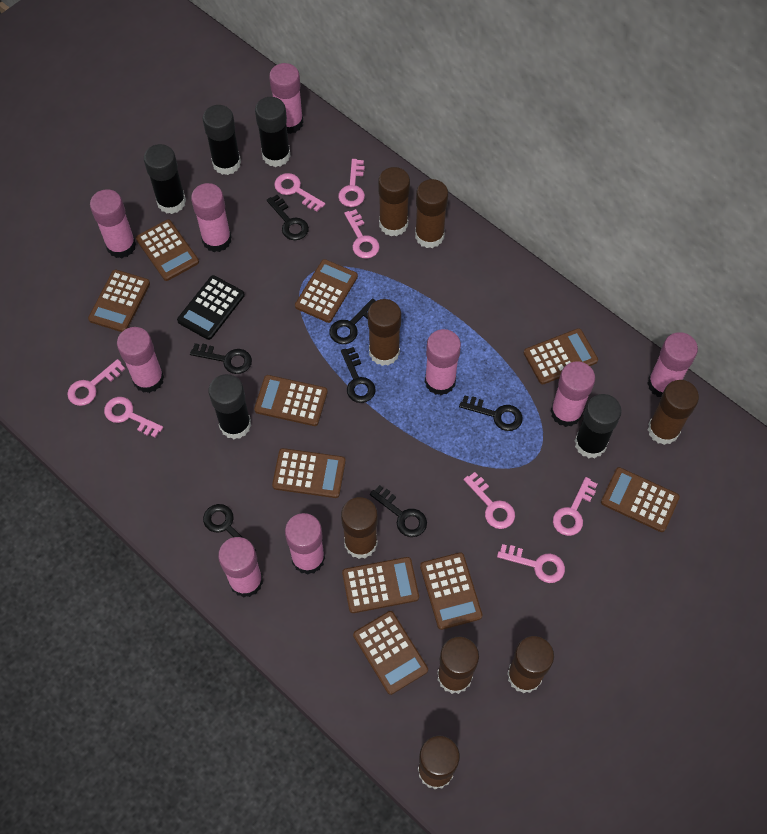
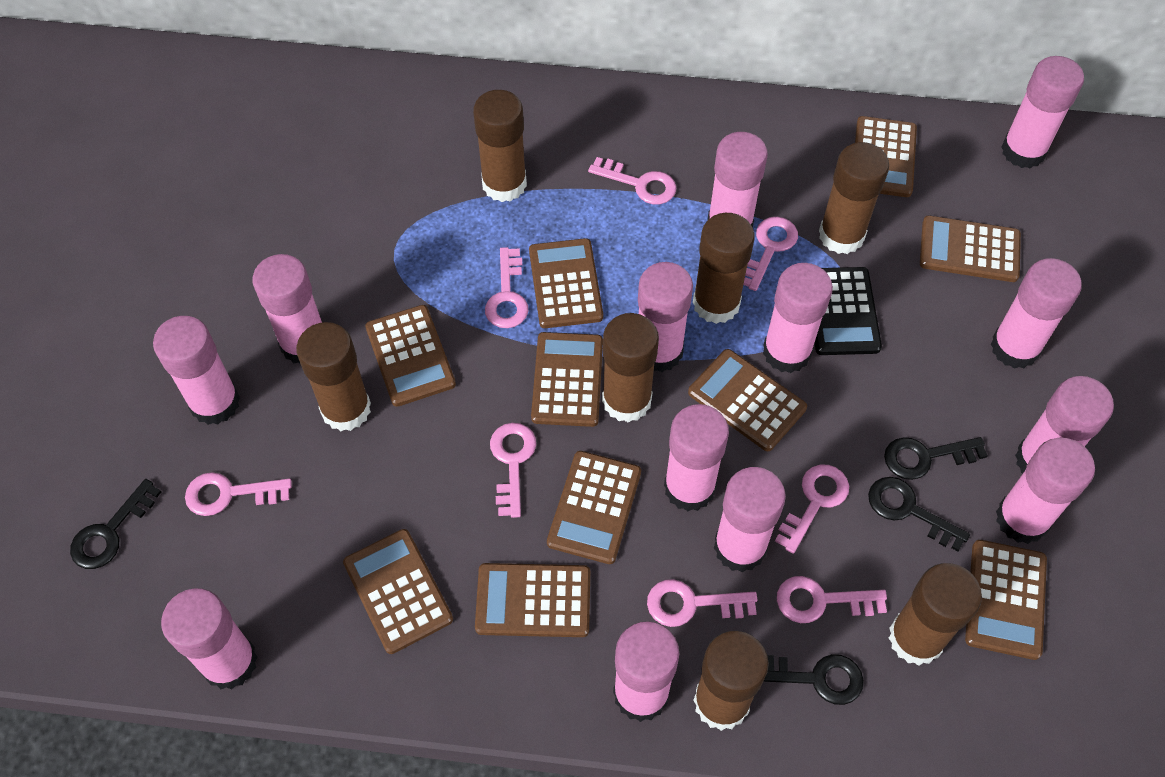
black glue stick: [144,144,186,214] [203,105,241,175] [209,374,251,439] [255,97,290,167] [575,394,622,458] = 5 -> none = 0
black key: [190,343,252,374] [203,504,256,551] [267,195,309,240] [330,298,376,344] [341,347,375,403] [370,485,427,537] [459,395,523,431] = 7 -> [70,479,161,569] [763,654,864,705] [868,477,970,551] [884,437,988,480] = 4
brown glue stick: [341,497,378,559] [368,299,401,366] [378,167,410,236] [415,179,448,248] [418,736,460,790] [437,637,479,694] [507,636,554,693] [647,380,699,445] = 8 -> [296,322,371,431] [473,90,527,202] [602,313,659,423] [693,213,755,324] [693,631,769,731] [819,142,889,254] [889,563,982,665] = 7
pink glue stick: [90,189,136,258] [117,327,164,393] [191,183,231,252] [218,537,263,598] [269,63,303,134] [285,513,325,575] [425,329,461,395] [551,361,595,427] [647,332,698,397] = 9 -> [153,316,240,425] [161,588,258,689] [252,254,322,363] [613,621,679,722] [638,262,693,372] [664,404,729,511] [707,132,768,227] [714,467,786,573] [763,263,833,373] [991,258,1082,369] [996,438,1095,544] [1001,56,1084,169] [1015,376,1114,473] = 13

